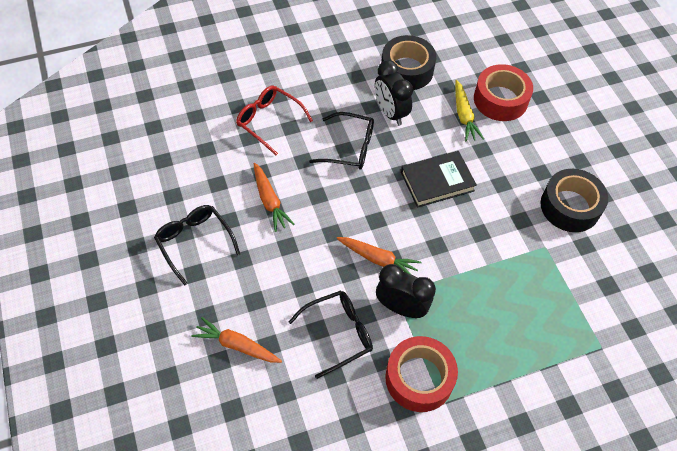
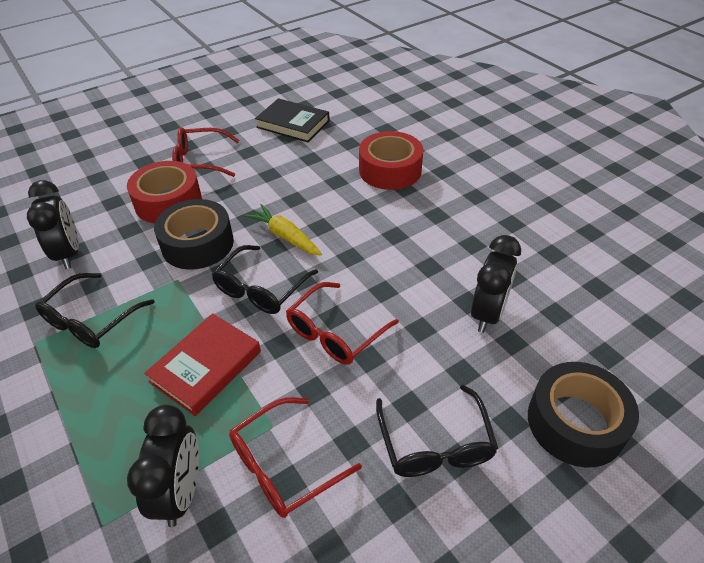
black clock: [375,60,413,126] [376,264,436,318] = 2 -> [27,180,79,269] [127,405,199,527] [471,235,521,333] = 3
orange carrot: [191,317,282,363] [253,163,294,232] [336,237,422,274] = 3 -> none = 0
red book: none = 0 -> [144,313,261,416] = 1
red glasses: [236,86,313,155] = 1 -> [172,127,240,177] [229,397,362,518] [286,282,399,365] = 3

